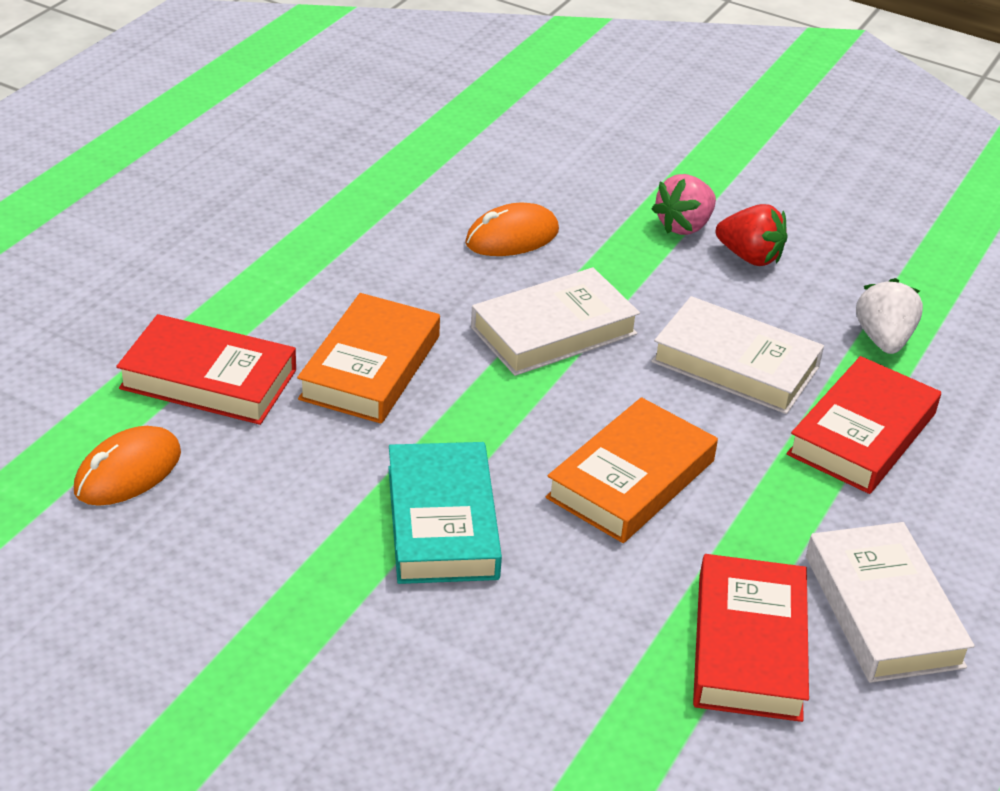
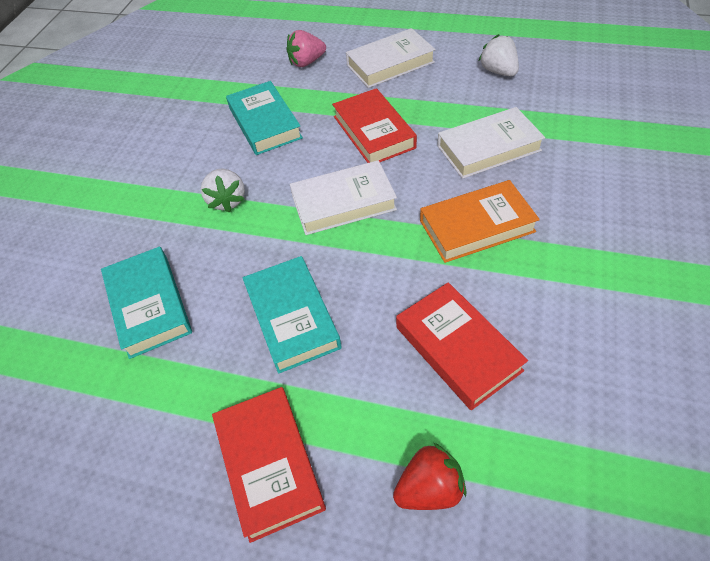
orange book: [297,293,440,424] [546,397,718,543] = 2 -> [420,180,540,263] = 1
orange mouse: [74,426,181,506] [465,203,559,256] = 2 -> none = 0
turquoise book: [388,442,502,584] = 1 -> [101,247,192,359] [226,81,303,155] [243,256,342,374] = 3
white strawberry: [856,278,923,354] = 1 -> [201,168,245,213] [479,34,519,76] = 2

